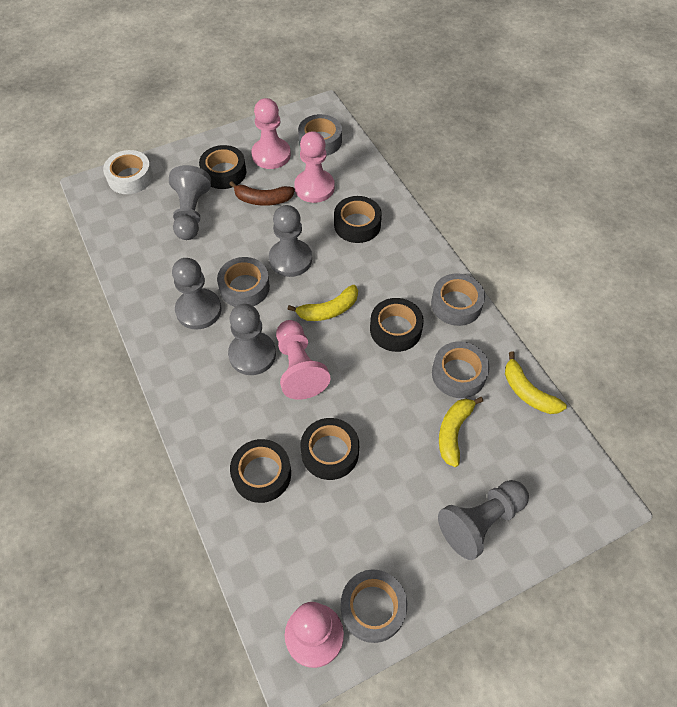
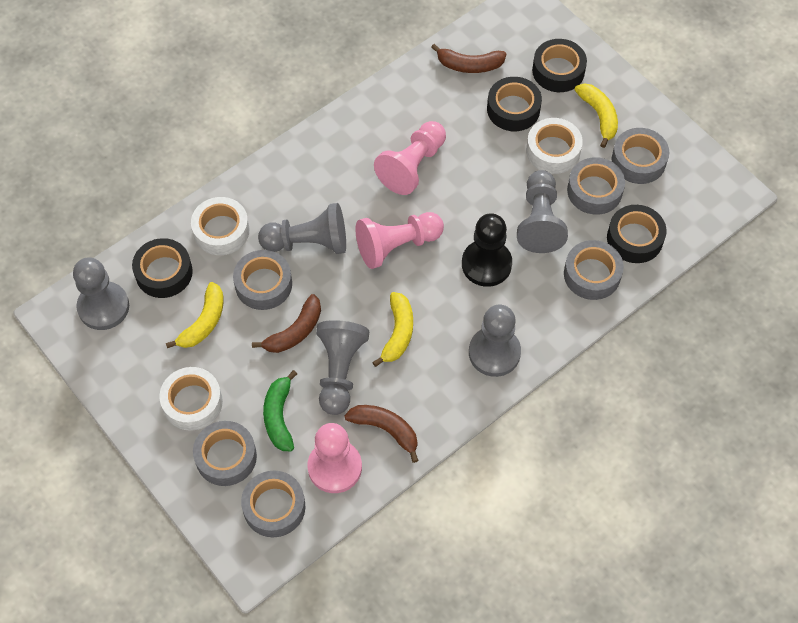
black pawn: none = 0 -> [462,213,512,287] = 1
black tape: [199,145,246,189] [230,439,291,503] [300,418,359,480] [334,196,382,243] [370,298,424,352] = 5 -> [132,238,193,298] [487,77,542,131] [532,39,587,92] [607,205,667,263] = 4
brown banana: [229,181,295,206] = 1 -> [252,294,321,353] [344,405,419,463] [431,44,506,73] = 3
green banana: none = 0 -> [263,370,297,451] = 1
grey tape: [217,257,270,307] [298,114,342,156] [341,570,407,643] [431,273,485,326] [432,342,490,398] = 5 -> [193,421,257,486] [233,250,292,310] [241,471,305,537] [564,240,624,300] [567,157,625,215] [612,128,669,184] = 6
pink pawn: [251,98,291,169] [276,320,330,400] [285,602,344,668] [294,131,335,203] = 4 -> [307,423,362,493] [355,212,444,269] [374,121,446,195] = 3
white tape: [103,150,153,194] = 1 -> [159,367,223,431] [191,197,249,255] [526,118,583,174] = 3

